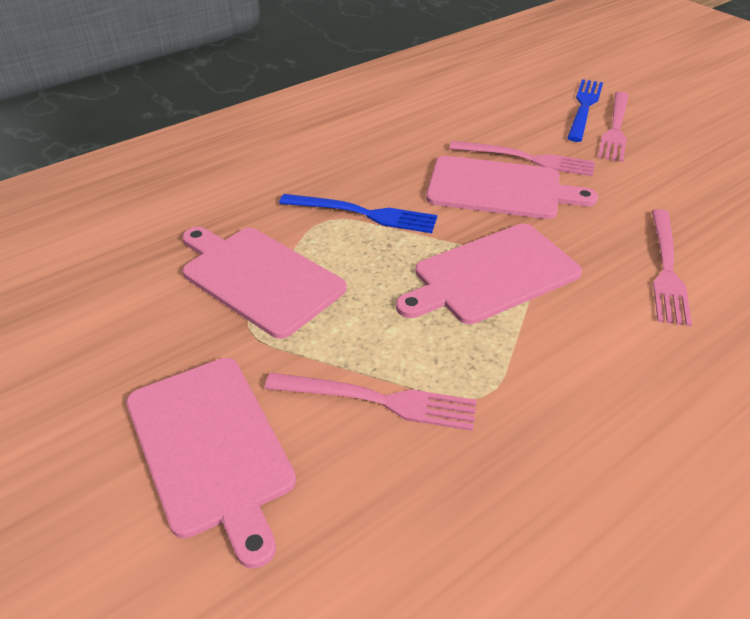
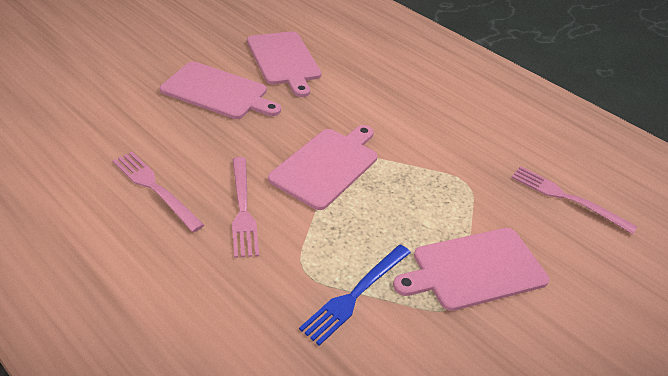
blue fork: [279,194,437,233] [567,79,603,142] = 2 -> [299,245,411,346] = 1
pink fork: [265,372,477,431] [449,141,595,176] [598,92,629,162] [652,209,692,326] = 4 -> [112,152,204,232] [232,157,259,258] [511,166,637,234] = 3

